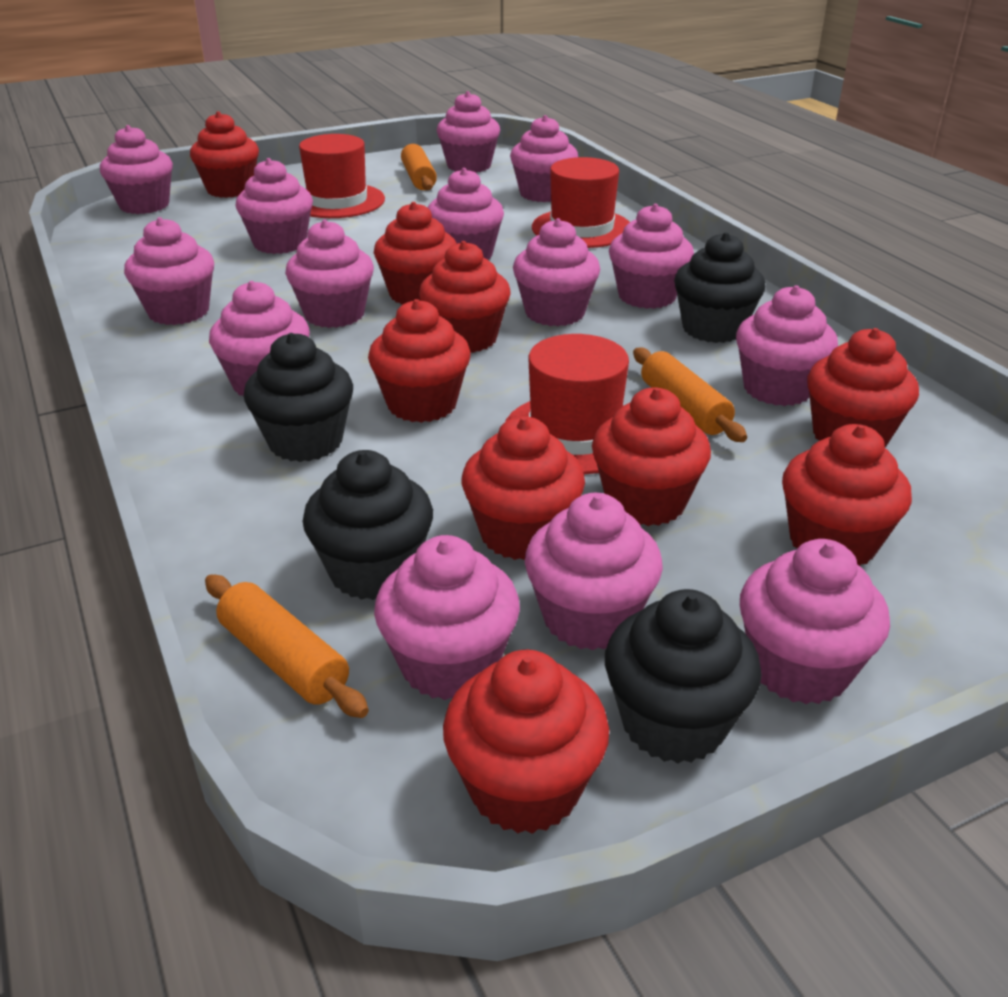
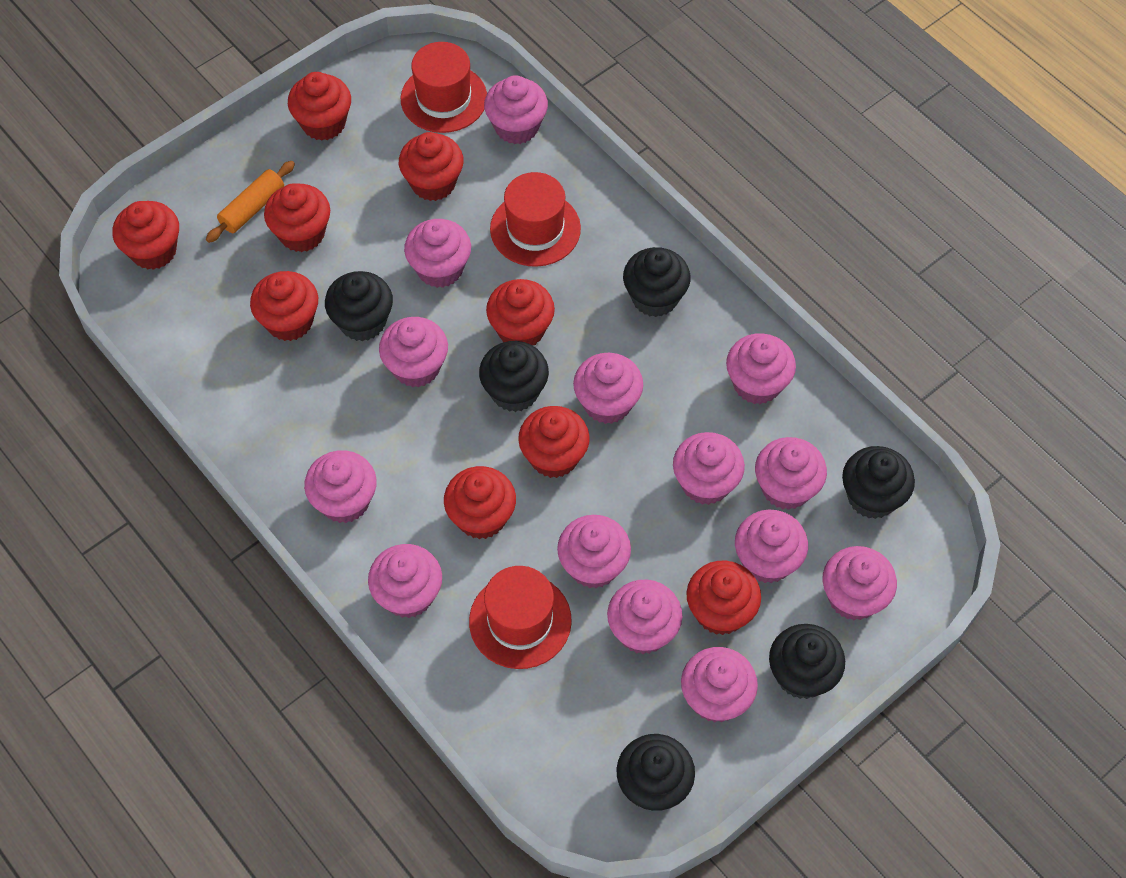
black cupcake: [243,333,353,462] [303,450,433,600] [605,589,762,763] [674,232,766,343] = 4 -> [325,271,393,341] [479,341,549,412] [617,734,695,811] [623,247,691,317] [769,624,845,699] [842,446,915,519] = 6
orange rolling pin: [205,575,369,718] [401,144,437,190] [633,348,747,442] = 3 -> [206,161,295,243] = 1

